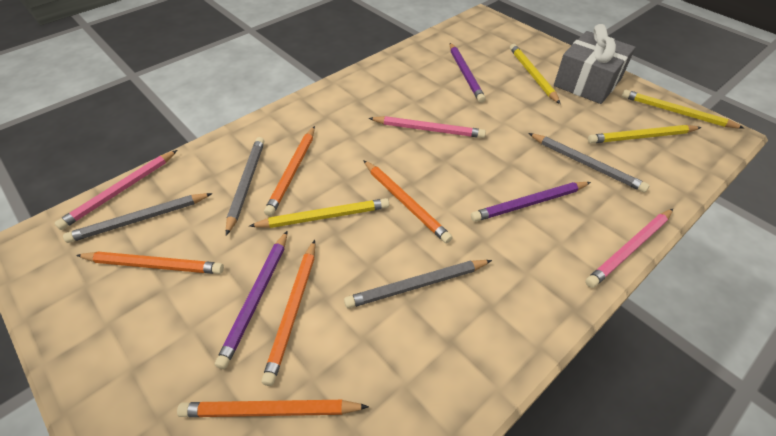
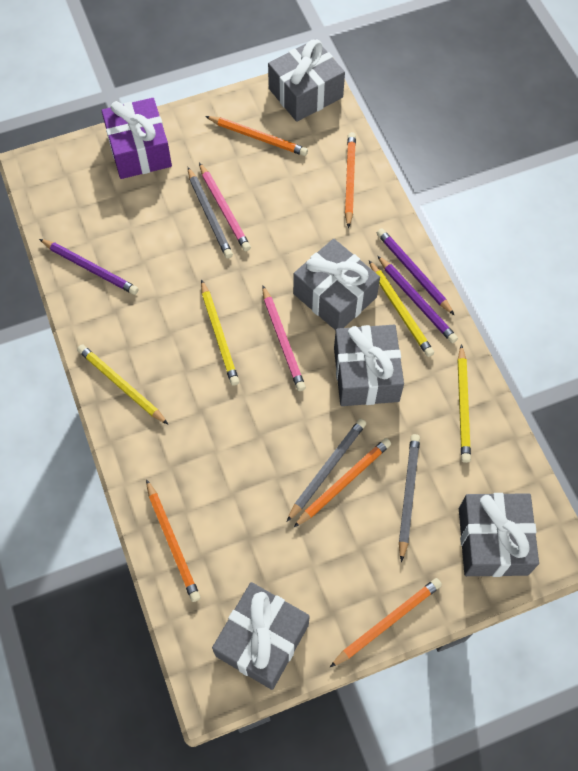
grey gift: [554,24,635,104] = 1 -> [212,582,310,690] [268,39,345,122] [293,239,380,330] [334,325,404,406] [459,493,539,577] = 5
grey pencil: [63,193,213,243] [226,137,264,236] [344,260,492,308] [528,133,650,193] = 4 -> [188,167,233,258] [287,419,366,522] [399,434,420,562] = 3
pink pencil: [55,150,177,230] [369,116,486,138] [585,209,673,288] = 3 -> [199,163,251,251] [262,285,306,391] = 2
purple gift: none = 0 -> [102,98,172,179] = 1

